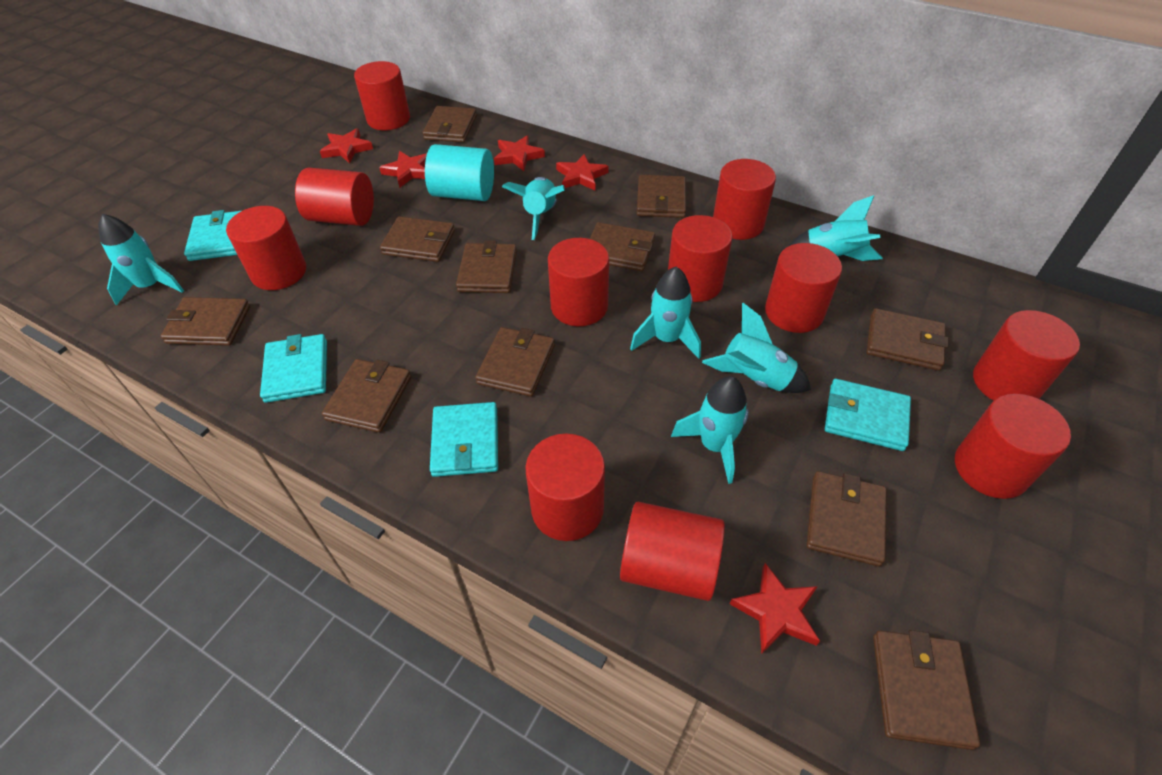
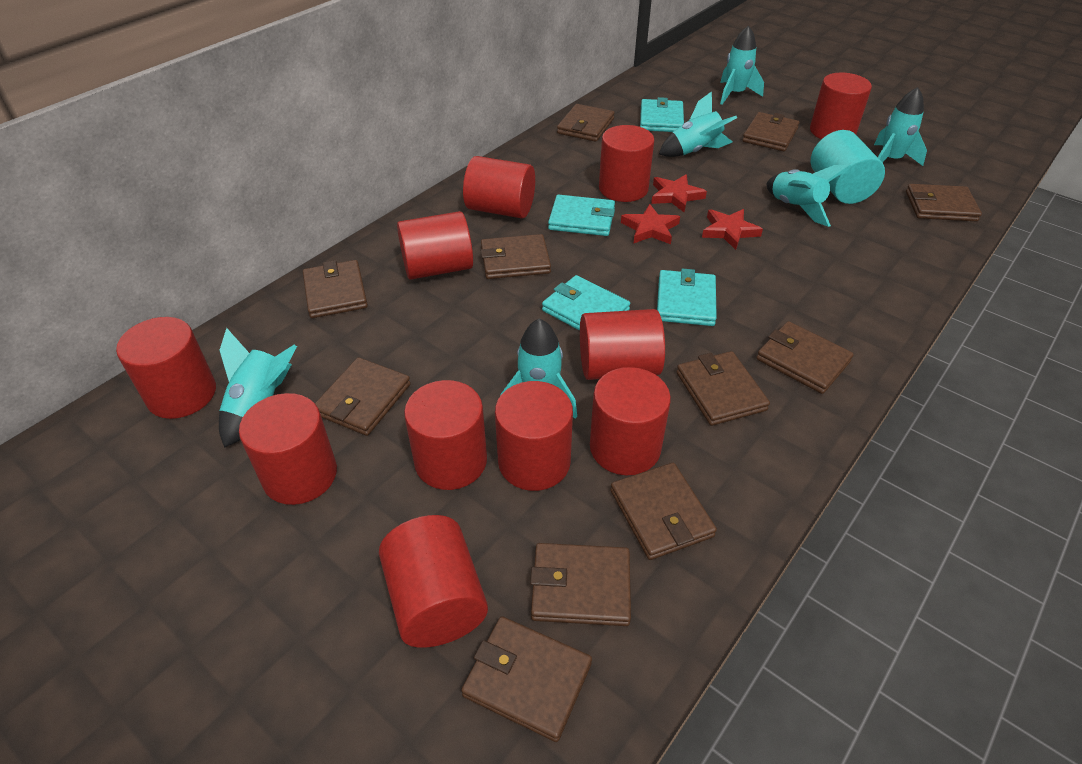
red star: [320,128,373,164] [379,151,427,188] [494,135,545,171] [556,154,609,190] [730,563,820,654] = 5 -> [621,204,680,244] [651,174,707,213] [702,209,763,250] = 3

